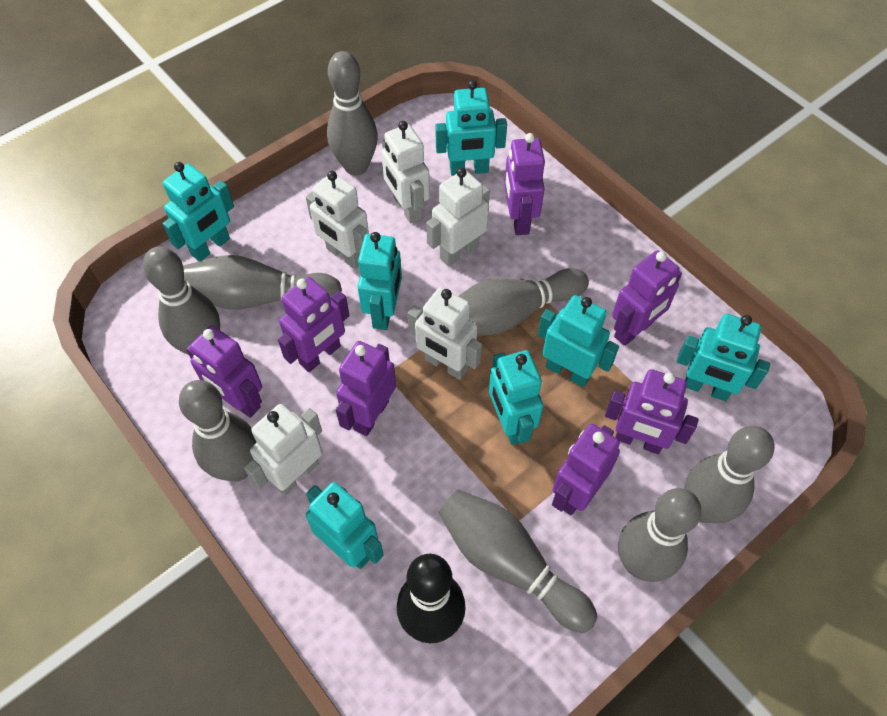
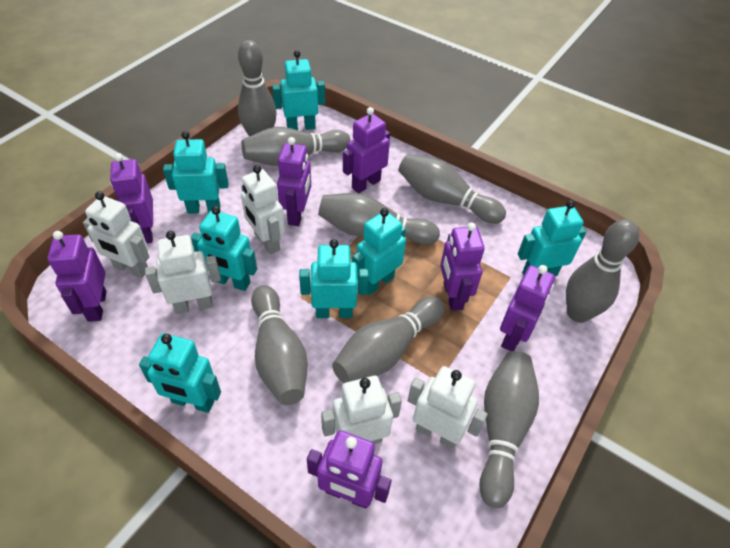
black bowling pin: [397,554,466,643] = 1 -> none = 0

